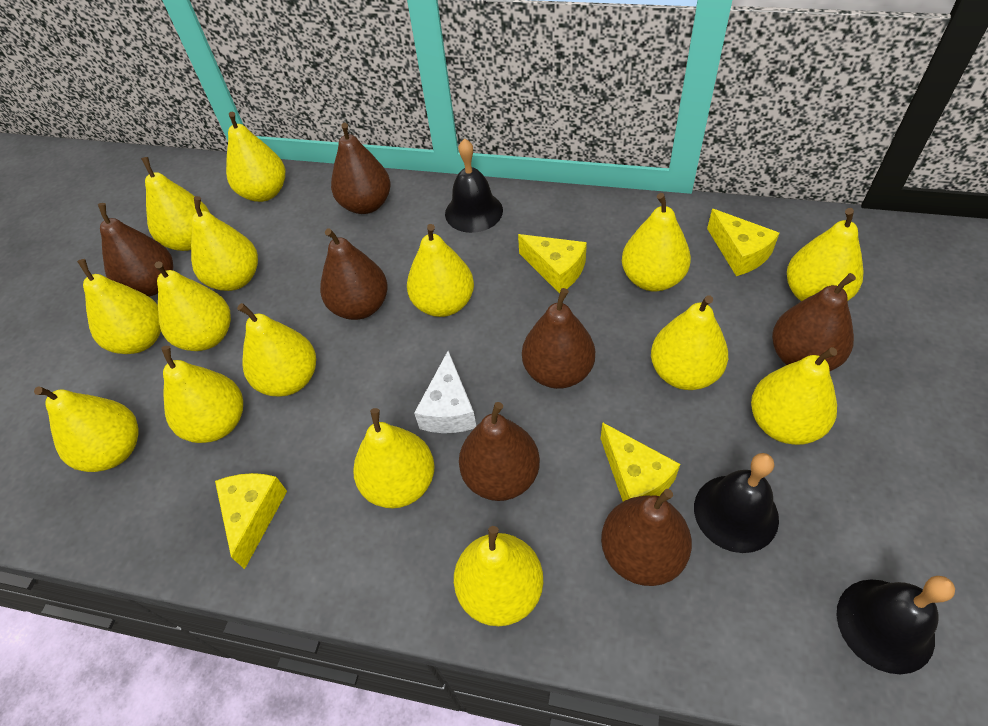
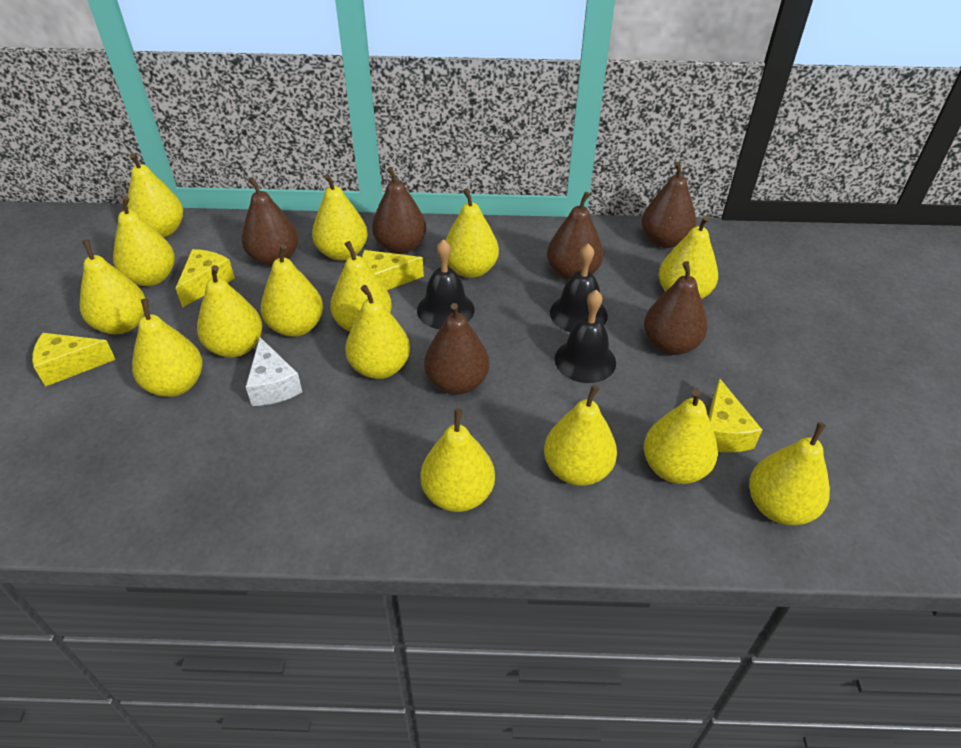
brown pear: [98,203,173,297] [320,228,388,320] [331,123,390,214] [459,402,540,501] [522,288,595,389] [601,489,692,586] [772,273,856,371] = 7 -> [241,177,299,266] [372,167,426,254] [424,303,489,395] [547,192,603,280] [642,162,696,248] [644,261,708,355] = 6

